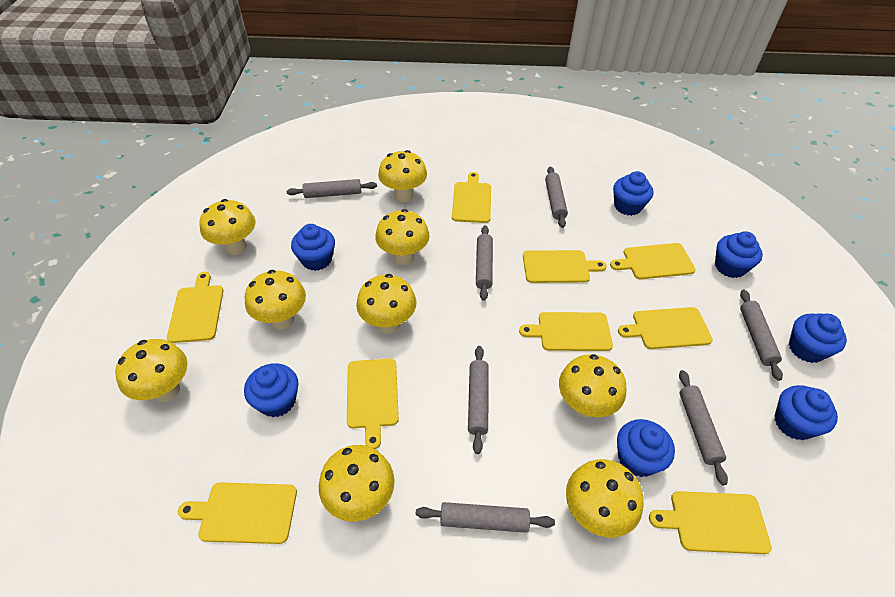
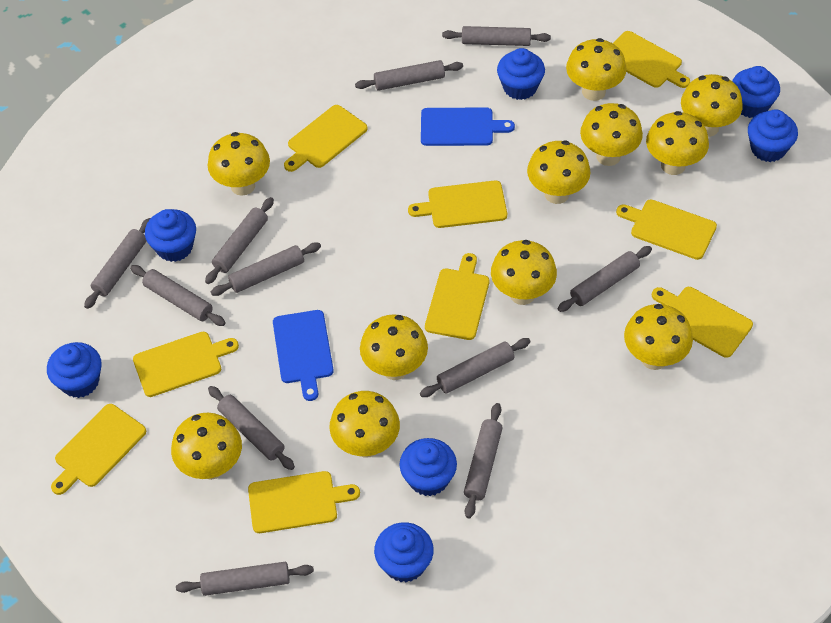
blue cutting board: none = 0 -> [273,310,334,401] [421,108,515,146] = 2
grey rolling pin: [286,179,377,198] [415,502,555,533] [468,346,489,454] [476,225,493,301] [545,166,568,228] [679,370,728,485] [740,289,783,381] = 7 -> [84,218,151,309] [130,265,226,326] [176,562,314,596] [205,197,274,284] [208,386,295,470] [211,242,321,296] [355,60,463,91] [420,338,531,397] [442,26,551,46] [464,403,503,518] [557,246,652,312] = 11
yellow mushroom: [115,339,188,402] [199,199,255,255] [245,270,306,329] [319,445,395,522] [356,274,417,334] [375,209,430,265] [378,150,427,202] [559,354,627,418] [566,459,644,538] = 9 -> [171,413,242,480] [208,132,270,196] [329,391,400,458] [360,314,428,380] [491,240,557,305] [527,141,591,204] [566,38,627,101] [580,103,643,166] [624,304,693,370] [646,111,709,175] [681,74,743,137] = 11

